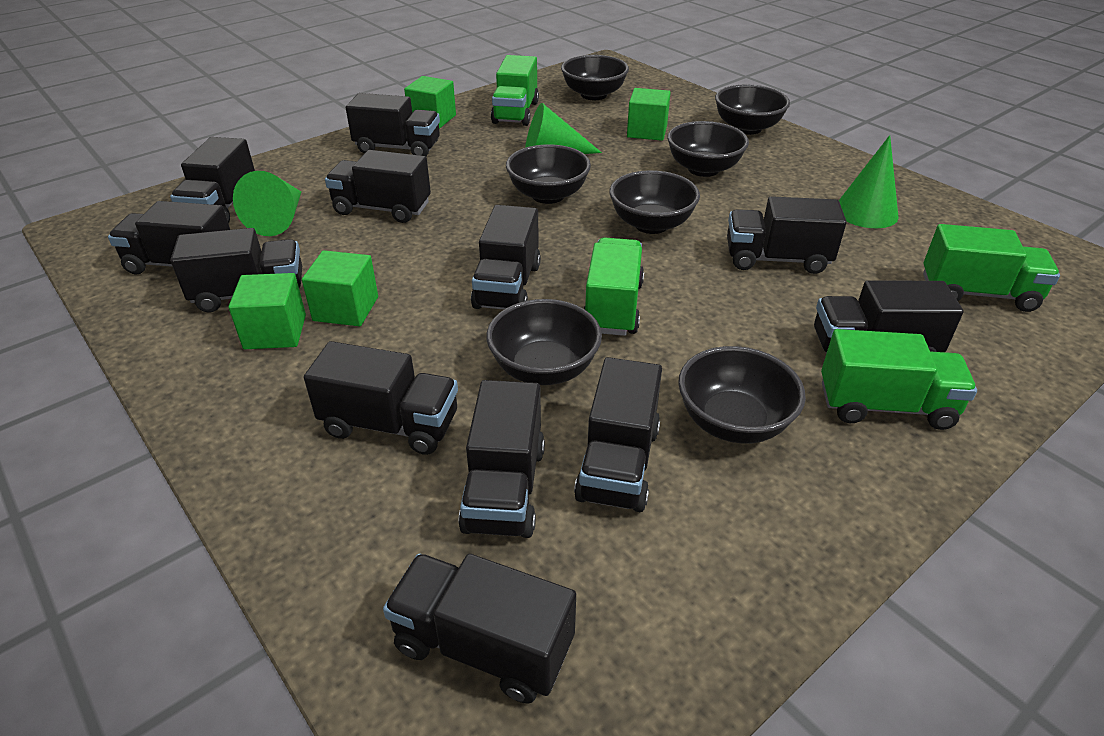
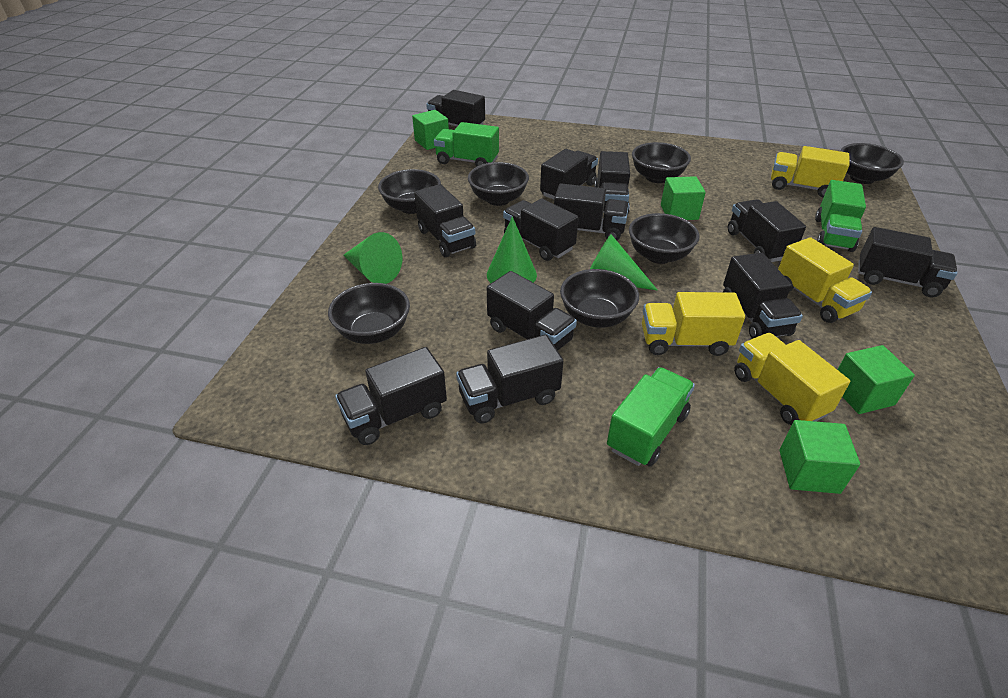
green truck: [491,55,539,126] [584,237,644,336] [821,329,977,430] [923,224,1060,312] = 4 -> [434,122,499,167] [607,367,695,467] [815,180,866,252] = 3
yellow truck: none = 0 -> [642,292,745,356] [734,333,850,425] [771,146,850,198] [778,237,872,323] = 4

